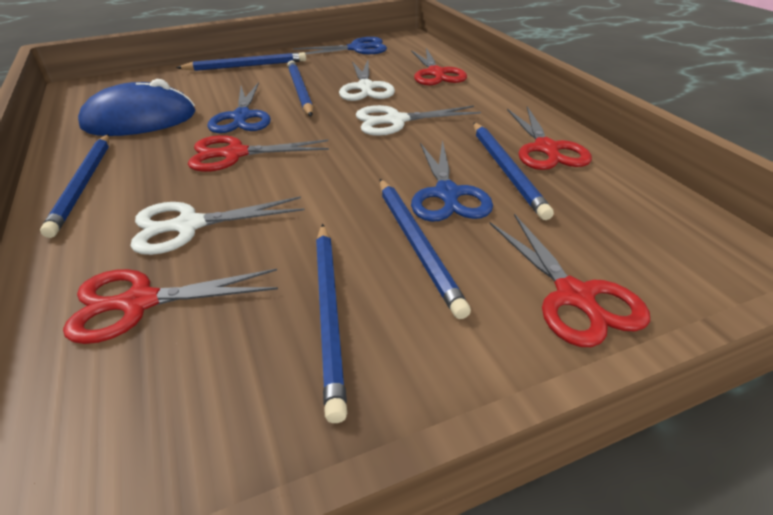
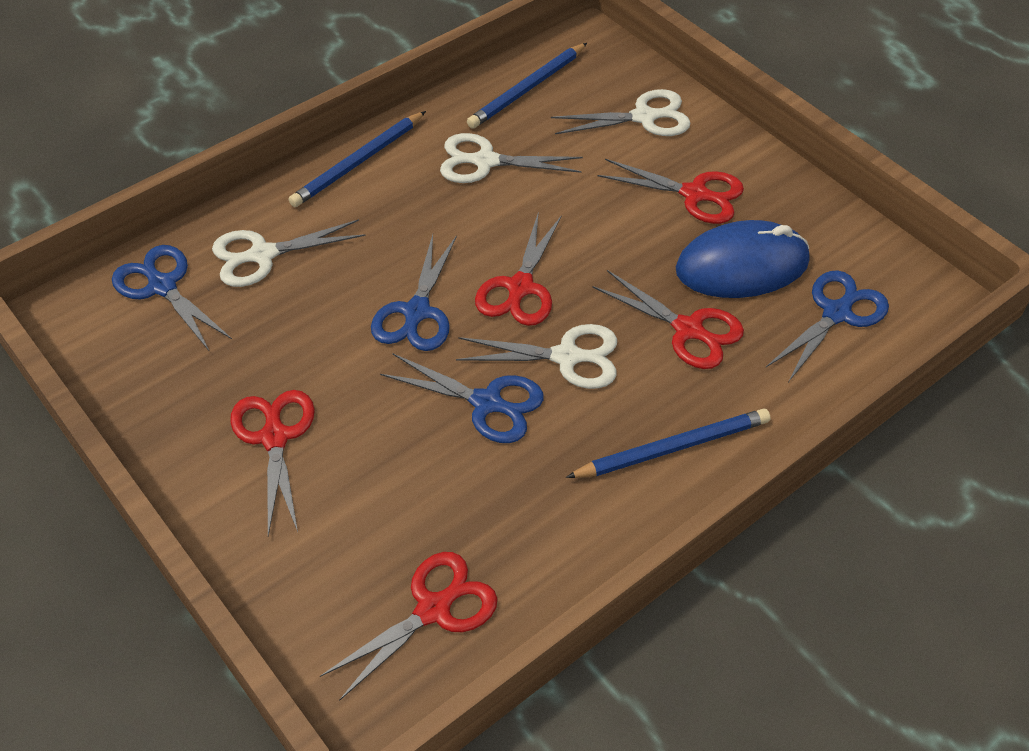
blue pencil: [40,134,109,238] [176,52,306,71] [287,61,313,116] [316,224,347,423] [380,179,471,319] [473,122,554,220] = 6 -> [288,111,426,207] [467,43,587,129] [566,409,770,478] = 3
blue scissors: [207,82,271,133] [293,37,387,54] [411,140,493,222] = 3 -> [112,245,232,351] [371,234,457,351] [380,354,544,443] [766,270,889,382] = 4
white scissors: [131,196,305,255] [339,60,395,101] [356,105,481,136] = 3 -> [212,219,365,287] [440,133,583,183] [456,324,617,389] [551,89,690,136] = 4

